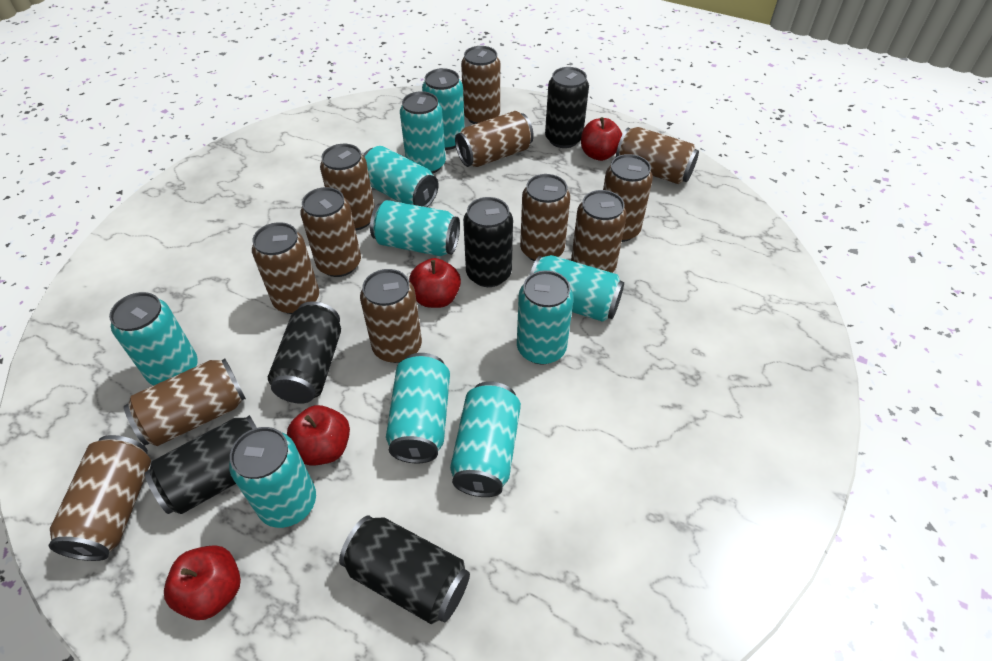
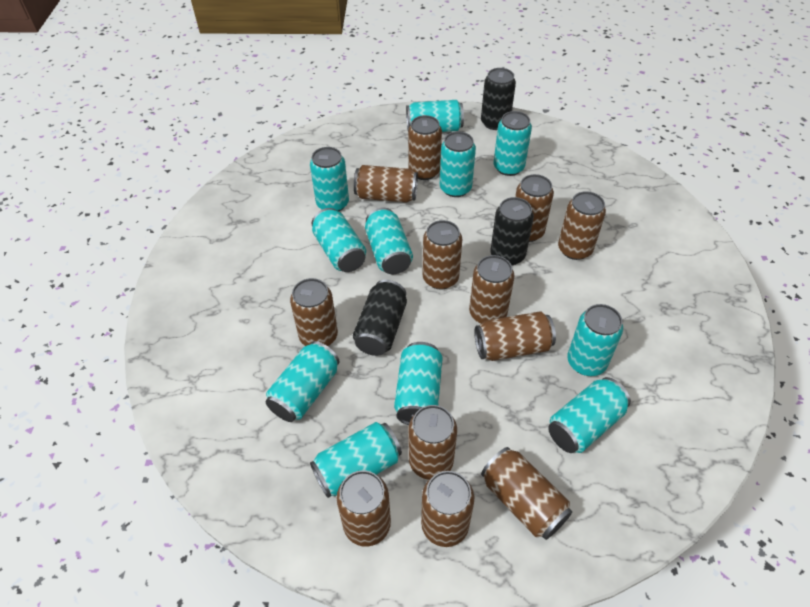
black can: [145,415,257,514] [268,301,341,404] [339,515,470,624] [463,197,513,287] [545,67,589,148] = 5 -> [353,280,407,356] [481,68,516,130] [491,197,534,266] = 3
red apple: [164,545,241,620] [287,405,350,466] [409,258,461,308] [581,117,622,161] = 4 -> none = 0
turquoise can: [109,292,198,385] [229,427,316,528] [363,146,439,207] [370,200,460,256] [386,353,450,463] [400,91,446,174] [422,68,465,150] [450,382,521,497] [517,270,574,364] [530,255,624,322] = 10 -> [266,341,339,422] [310,147,349,212] [310,422,402,498] [311,208,366,272] [365,208,413,274] [394,342,443,425] [406,100,464,132] [440,132,476,197] [494,111,532,176] [548,377,631,453] [567,304,623,376] = 11

